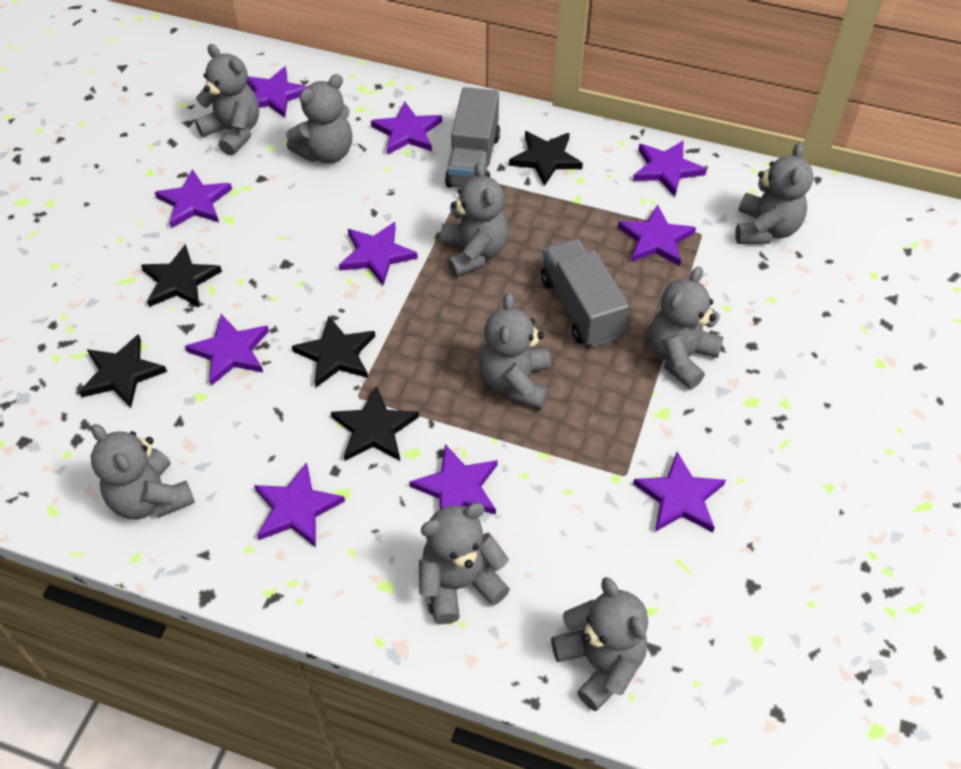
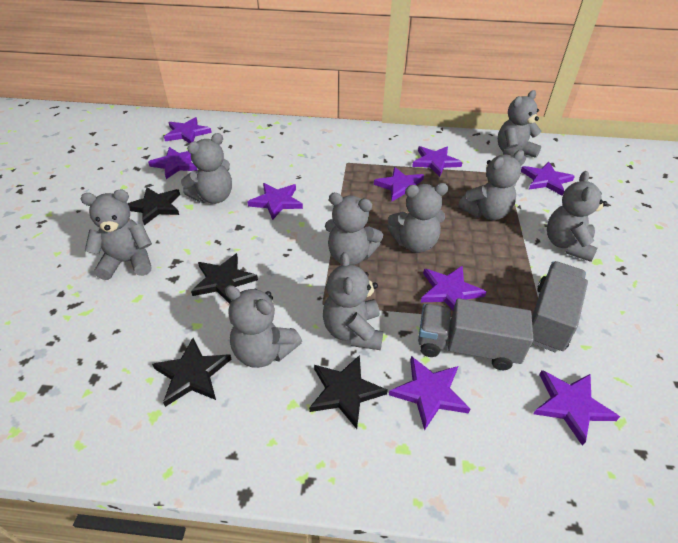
black star: [79,334,167,408] [141,244,222,307] [292,316,375,387] [331,386,419,461] [509,131,583,186] = 5 -> [127,187,180,225] [152,338,232,407] [191,253,258,304] [309,355,388,429] = 4
purple star: [155,169,232,228] [185,314,269,386] [246,66,308,118] [254,462,345,547] [339,222,418,285] [371,102,442,155] [409,444,498,514] [618,205,696,266] [633,141,707,197] [633,452,726,532] = 10 -> [148,147,198,179] [164,117,212,143] [247,183,303,220] [374,167,424,201] [389,356,470,431] [412,146,463,177] [421,266,486,310] [521,162,575,196] [534,370,620,446] = 9

